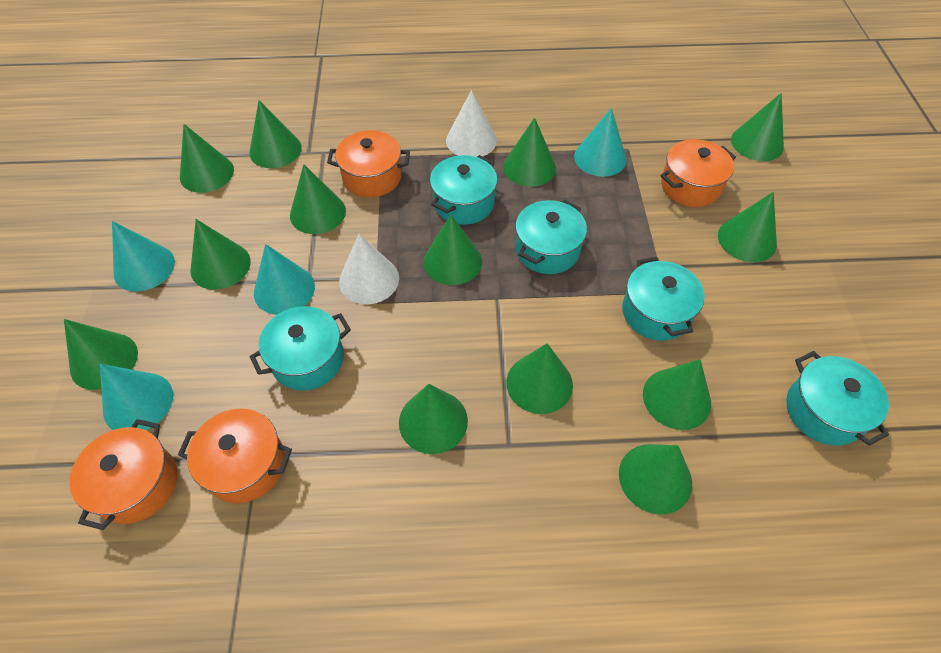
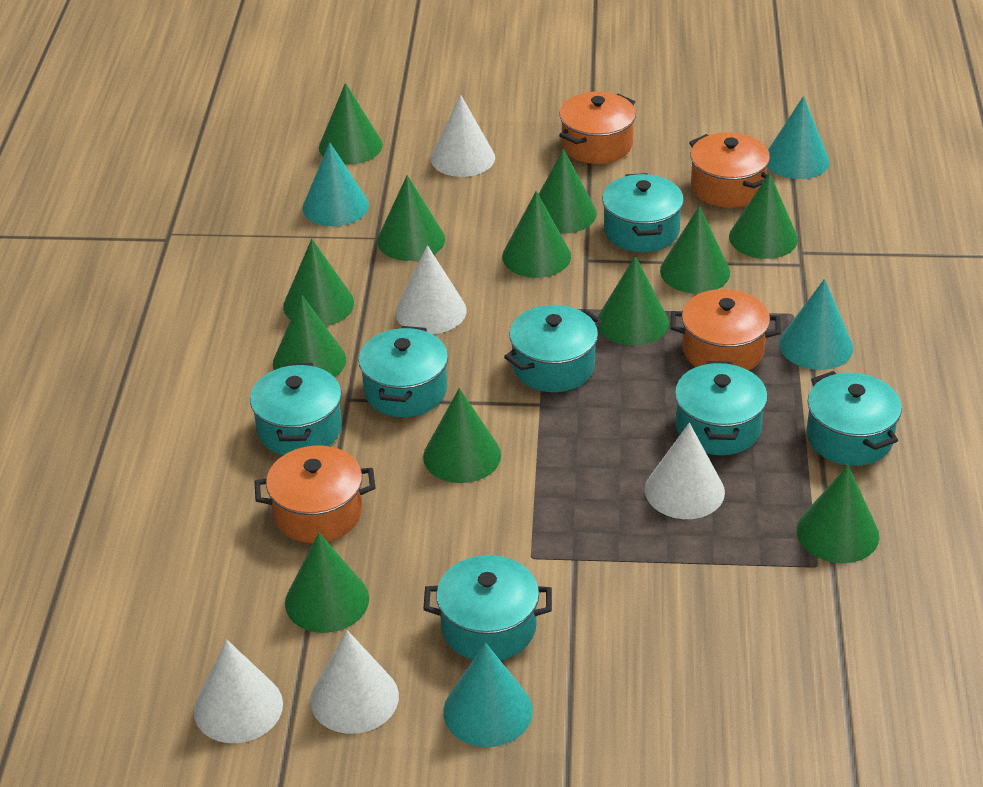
green cone: [64,319,138,390] [180,124,234,193] [190,219,251,290] [249,100,302,168] [290,164,346,234] [399,384,468,454] [423,215,482,285] [503,118,556,187] [506,343,573,414] [619,444,692,514] [643,359,711,430] [718,192,777,262] [731,93,784,161] = 13 -> [273,295,346,377] [283,239,354,326] [285,533,369,633] [319,83,383,165] [377,175,445,261] [423,388,501,483] [502,191,571,278] [539,149,597,234] [598,256,669,346] [660,206,730,294] [729,172,798,259] [797,465,879,563] = 12
turquoise pot: [250,306,351,391] [430,155,498,225] [515,200,587,274] [622,257,705,341] [787,351,889,446] = 5 -> [250,363,342,455] [358,326,448,417] [423,555,552,661] [504,305,602,392] [602,173,684,252] [675,361,768,455] [806,371,902,466] = 7
white cone: [339,234,399,305] [446,90,497,157] = 2 -> [194,639,283,743] [310,630,399,734] [395,245,467,334] [431,94,495,177] [645,423,725,519] = 5

